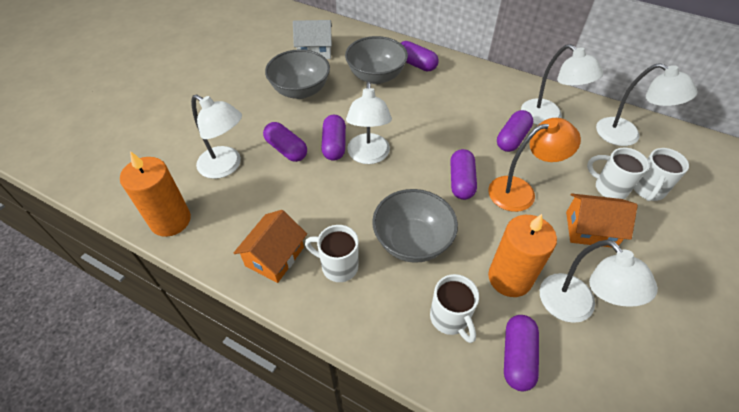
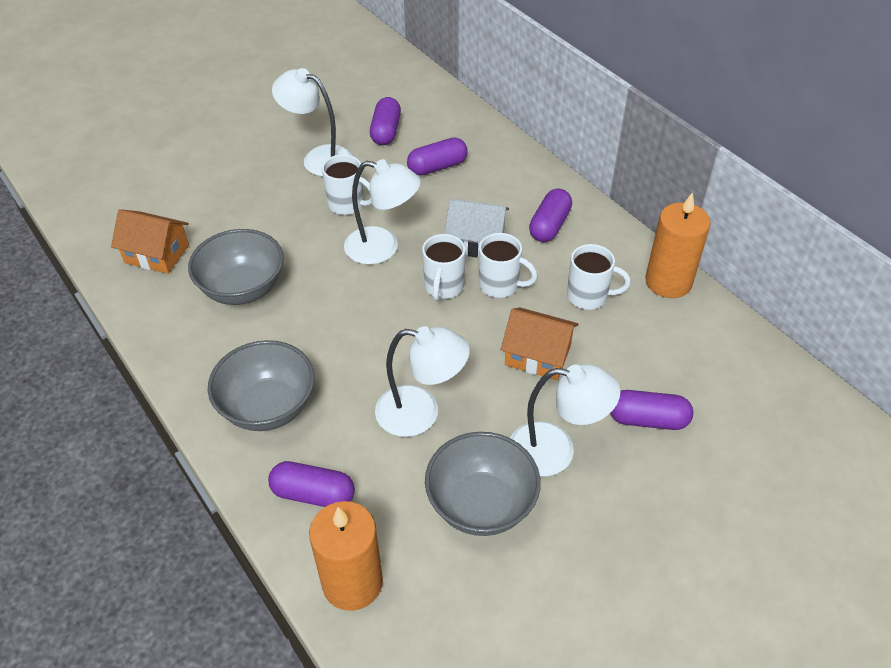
orange lamp: [488,118,581,212] = 1 -> none = 0
purple capsule: [263,122,307,162] [321,115,346,161] [401,41,439,72] [450,149,477,200] [497,110,533,152] [504,315,539,391] = 6 -> [268,461,355,507] [370,97,401,145] [407,137,468,176] [529,188,572,242] [610,390,693,430] = 5
white lamp: [191,94,242,179] [346,81,392,164] [521,44,603,125] [540,240,658,323] [596,63,698,146] = 5 -> [272,68,352,177] [344,159,421,265] [375,326,470,437] [510,364,621,477] = 4

